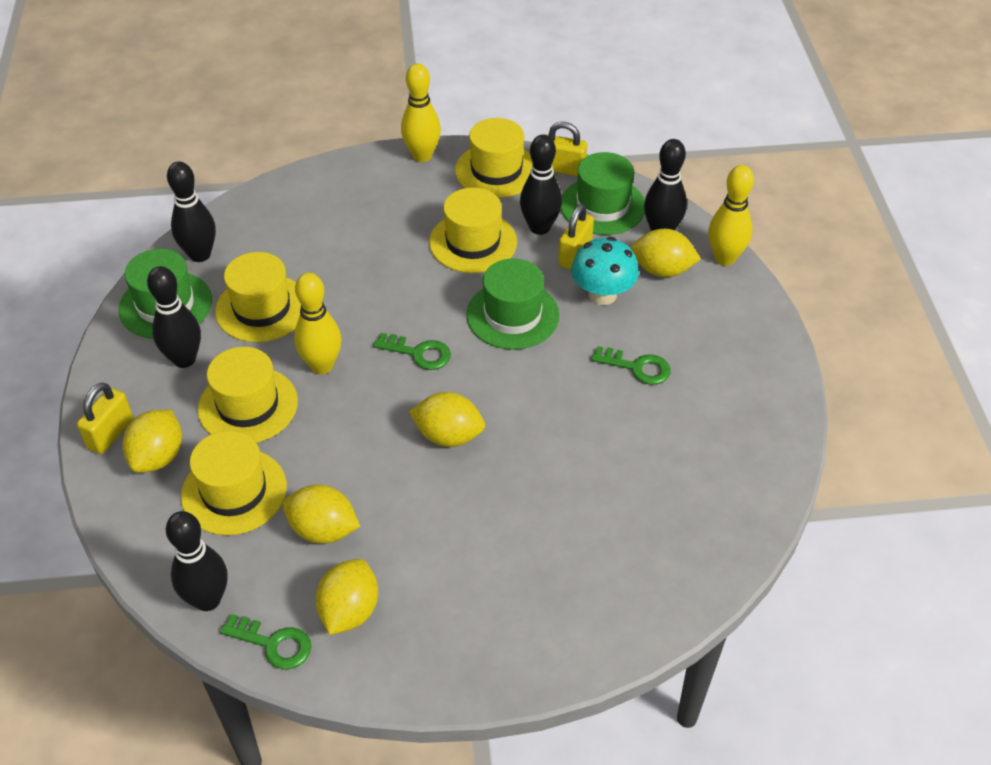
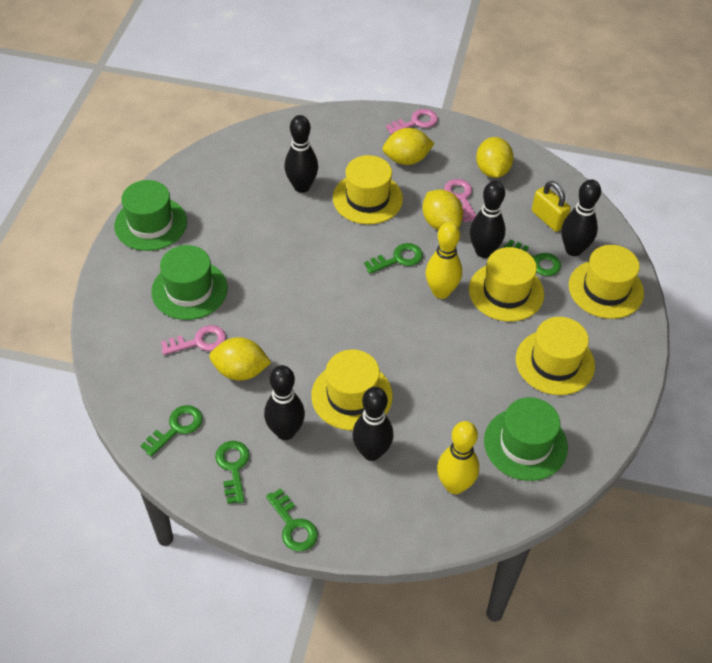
green key: [220,614,311,669] [373,333,451,370] [591,346,671,385] = 3 -> [140,405,203,457] [215,441,250,504] [266,488,318,551] [364,243,423,274] [503,239,561,276] = 5
pink key: none = 0 -> [161,325,226,355] [386,109,438,135] [444,179,476,222] = 3
turquoise mushroom: [571,237,639,305] = 1 -> none = 0
yellow bowling pin: [294,273,342,374] [401,63,441,162] [708,165,754,266] = 3 -> [426,222,462,299] [437,421,479,494] = 2
yellow lemon: [122,409,182,473] [283,485,360,544] [315,559,378,635] [409,392,485,447] [631,229,701,277] = 5 -> [209,337,272,381] [383,128,435,165] [422,190,463,230] [476,137,514,178] = 4
yellow padlock: [77,382,133,454] [547,122,587,176] [558,204,594,270] = 3 -> [532,181,571,232] = 1

